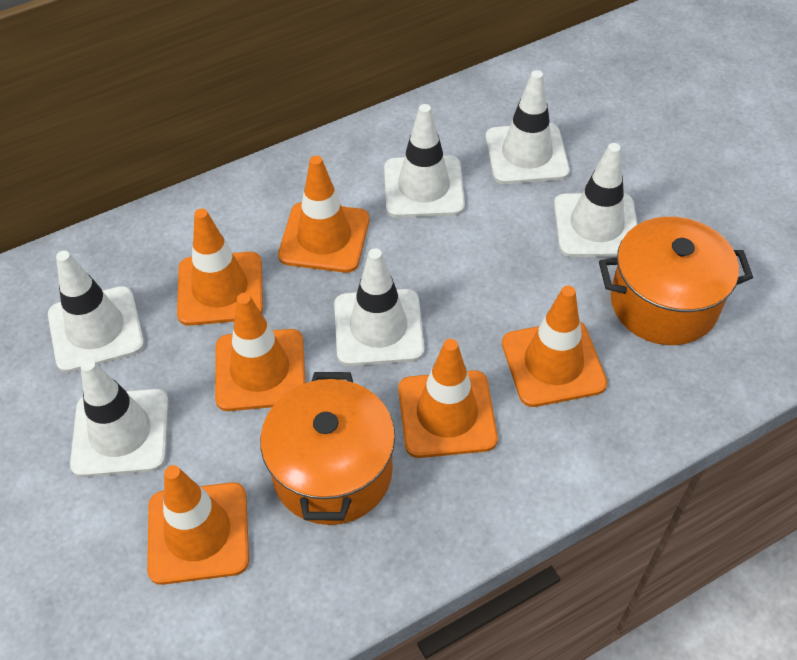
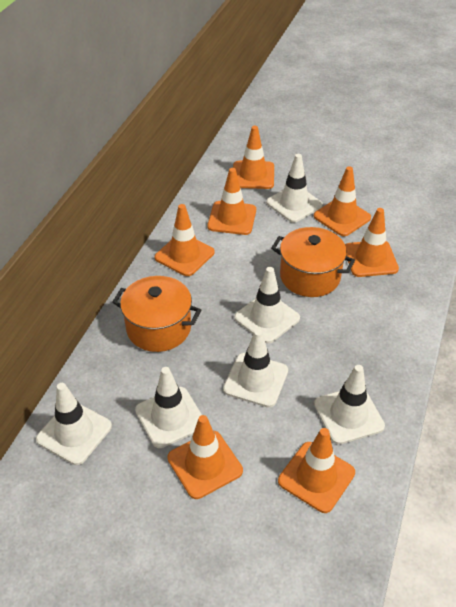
orange traffic cone: [147,465,249,585] [177,209,263,326] [215,293,305,411] [278,156,369,273] [398,339,498,458] [502,286,607,407] = 6 -> [155,204,215,276] [167,415,243,499] [207,168,256,235] [233,126,274,189] [278,428,355,513] [314,166,371,236] [345,208,399,277] = 7

